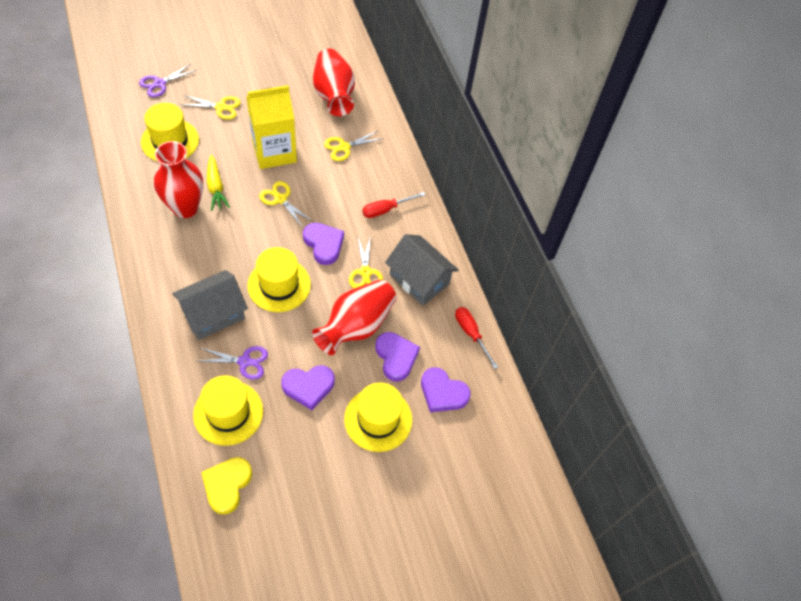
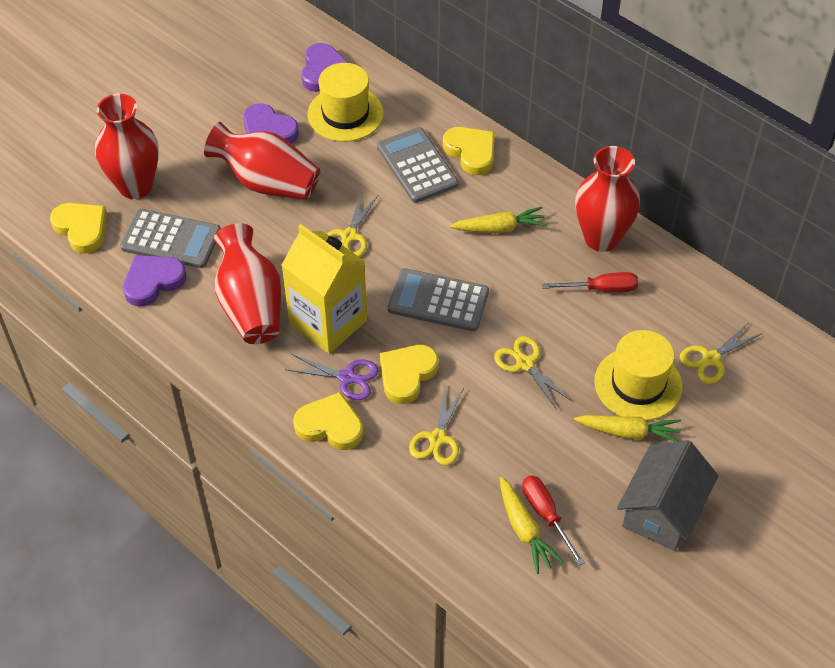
grey calculator: none = 0 -> [120,209,221,268] [377,127,458,203] [388,268,489,331] = 3
grey house: [172,270,248,340] [385,234,459,306] = 2 -> [617,440,718,551] = 1
purple heart: [281,365,335,410] [303,223,344,265] [375,332,420,382] [421,367,471,412] = 4 -> [123,255,186,306] [243,103,299,144] [301,43,348,92] = 3
purple scissors: [139,64,197,97] [199,346,268,380] = 2 -> [287,354,379,400] = 1
red vase: [154,141,203,218] [312,280,396,355] [313,49,355,116] = 3 -> [95,94,159,199] [204,122,320,200] [214,223,281,344] [575,146,640,252] = 4
yellow carrot: [207,155,230,211] = 1 -> [450,207,547,233] [500,477,563,574] [574,415,681,442] = 3
yellow hat: [141,103,199,161] [193,375,263,446] [247,247,311,312] [344,382,412,452] = 4 -> [308,63,384,142] [595,330,683,421] = 2
yellow heart: [201,457,252,515] = 1 -> [50,203,107,253] [293,392,363,450] [380,345,439,404] [443,127,495,175] = 4

